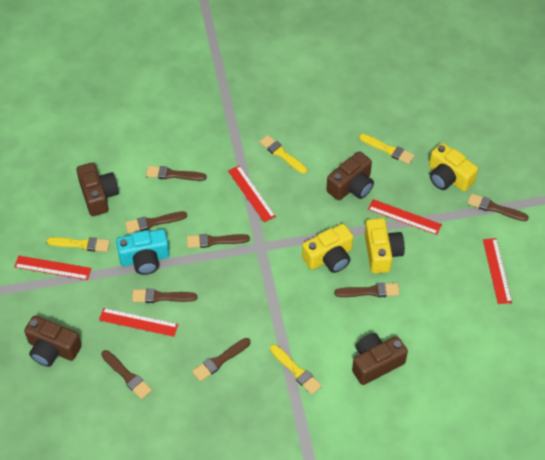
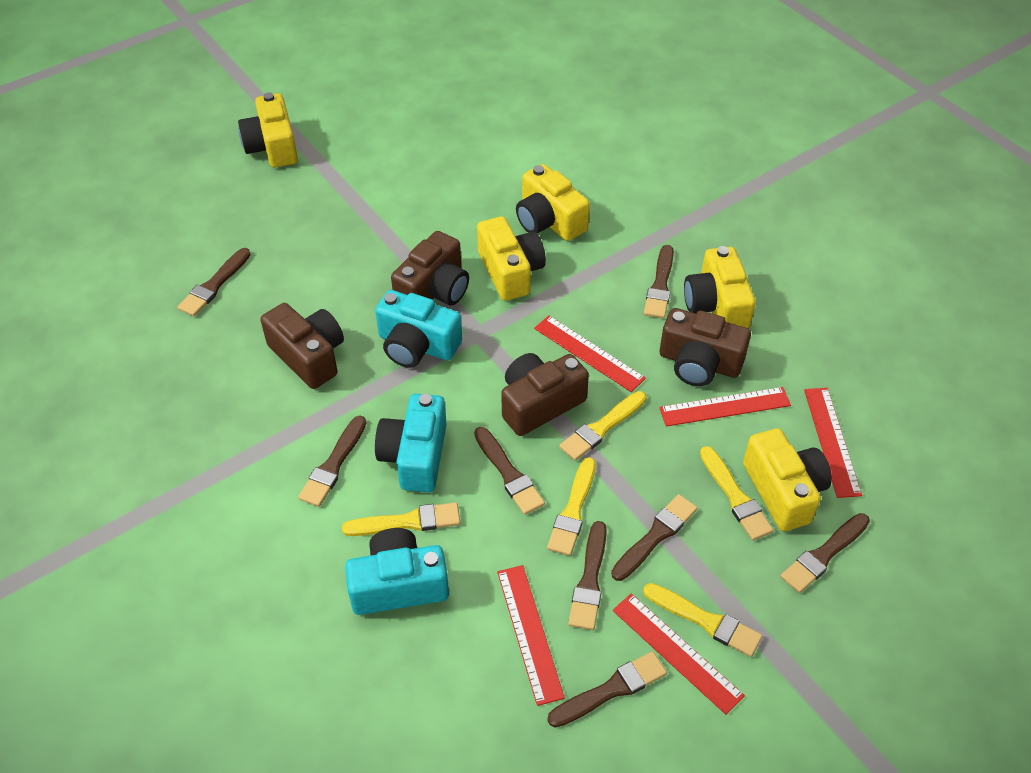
turquoise camera: [116,229,170,275] = 1 -> [345,528,449,615] [375,290,462,368] [375,394,447,492] = 3
yellow brush: [47,237,110,252] [259,135,307,174] [270,344,322,395] [359,134,415,164] = 4 -> [342,502,460,536] [547,457,596,556] [559,391,646,461] [643,583,762,657] [700,446,774,540] = 5
yellow camera: [302,224,353,273] [364,218,405,274] [429,143,478,192] = 3 -> [238,92,298,168] [477,216,546,301] [516,164,590,241] [684,246,756,329] [743,428,832,531] = 5

